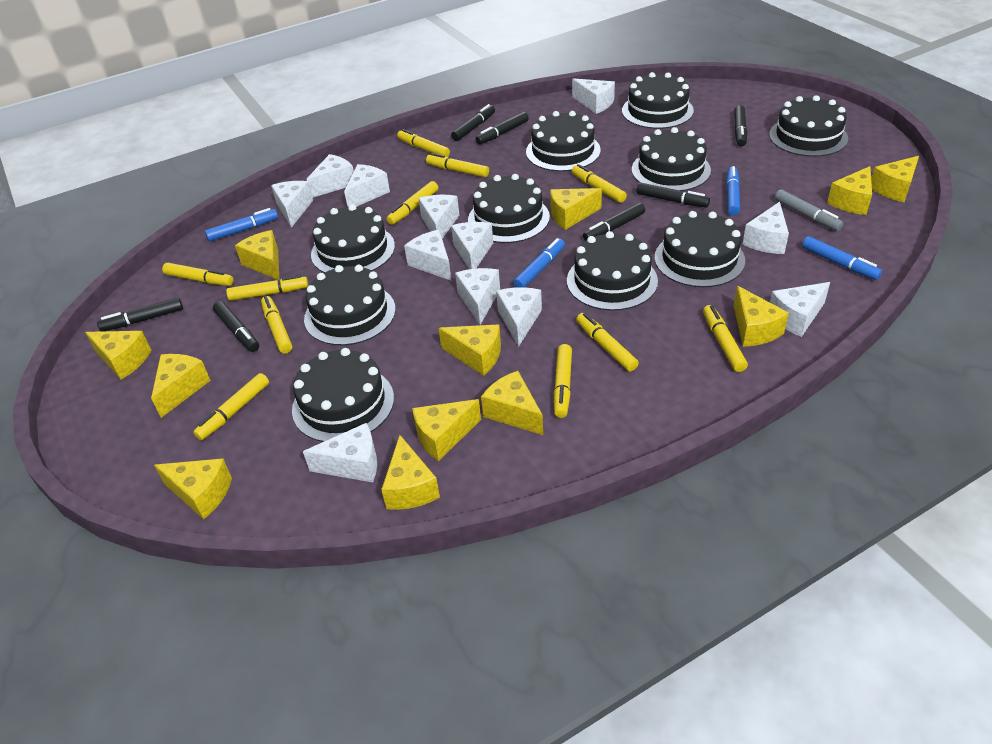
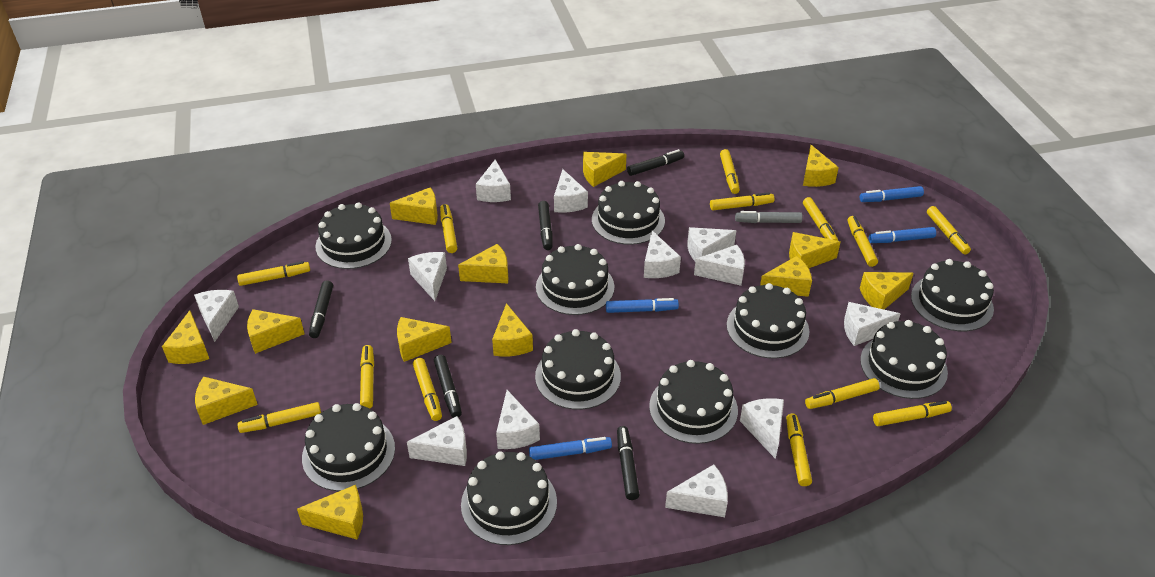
black marker: [97,298,183,331] [213,301,259,352] [451,104,495,141] [476,112,529,145] [583,203,645,241] [636,182,710,208] [734,105,747,147] = 7 -> [309,280,333,338] [434,355,462,418] [538,201,553,250] [617,426,639,500] [627,149,684,176] = 5
yellow cheese: [85,331,151,379] [151,354,211,418] [154,459,232,519] [235,230,279,280] [381,435,440,510] [412,399,481,461] [438,324,501,376] [481,371,543,435] [550,188,602,230] [734,286,789,347] [827,166,872,215] [871,156,919,203] = 12 -> [162,311,209,364] [195,376,258,425] [247,309,305,354] [297,485,363,539] [390,187,438,225] [397,317,452,362] [458,244,508,283] [492,303,533,356] [583,152,626,187] [760,256,812,297] [789,232,841,269] [803,145,839,187] [860,272,914,309] = 13
yellow marker: [162,263,233,286] [193,373,269,440] [226,275,308,301] [261,296,292,354] [386,181,438,225] [397,129,450,157] [426,153,489,177] [554,344,572,418] [572,164,627,203] [576,313,639,372] [703,305,748,372] = 11 -> [237,261,310,286] [237,402,321,433] [360,345,374,409] [413,358,442,421] [440,204,457,253] [710,192,775,210] [720,149,740,194] [786,413,812,486] [803,197,838,241] [805,378,880,409] [848,216,878,267] [873,401,952,426] [927,206,971,255] = 13

